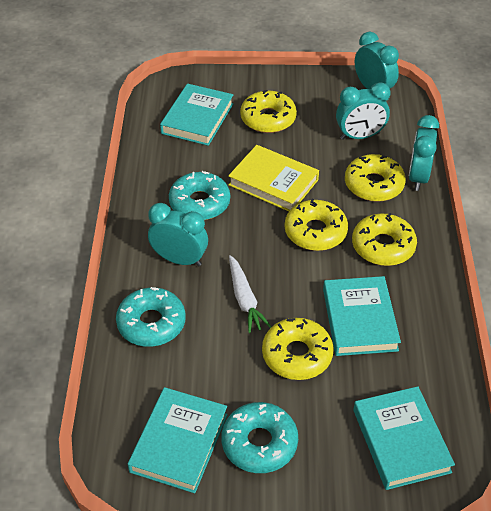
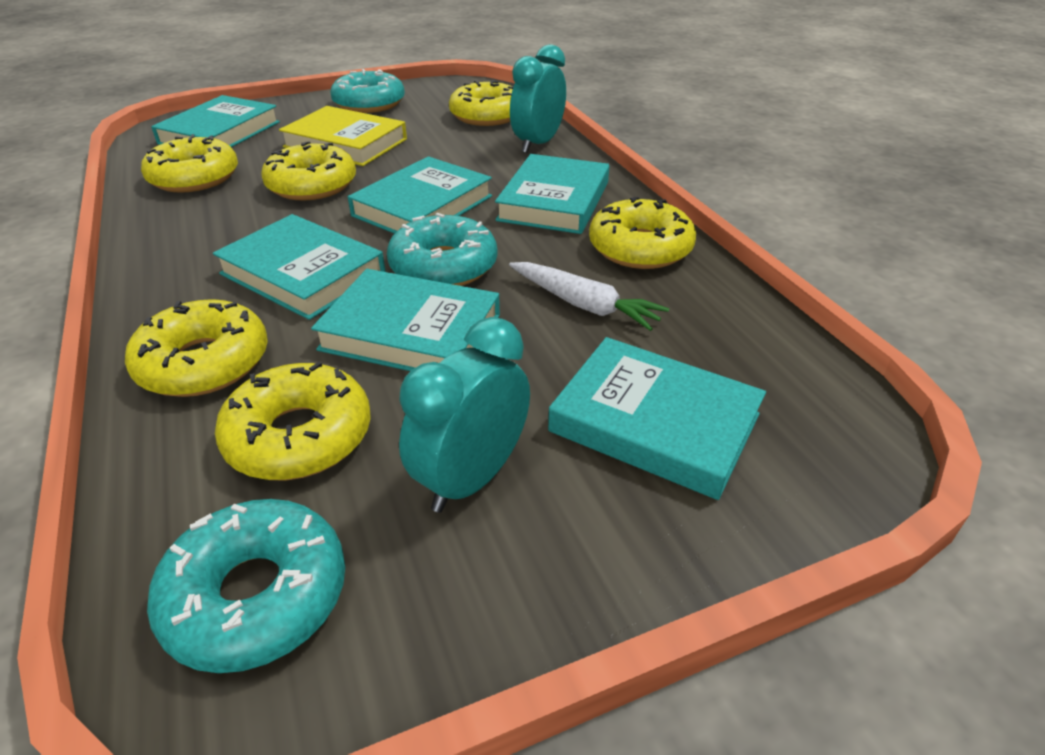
turquoise book: [128,387,228,493] [160,84,234,146] [323,276,401,356] [353,386,455,490] = 4 -> [151,95,280,147] [213,214,385,320] [311,269,500,371] [348,156,492,234] [495,154,609,234] [548,337,766,500] = 6
turquoise clock: [148,203,208,266] [336,82,391,140] [355,32,399,89] [409,115,439,191] = 4 -> [399,317,530,513] [510,44,566,153] = 2
yellow donut: [240,90,297,133] [262,318,334,380] [285,199,348,251] [345,154,406,202] [352,213,417,266] = 5 -> [125,299,268,397] [141,134,238,193] [215,362,371,480] [261,141,356,201] [449,80,513,126] [589,197,696,269] = 6

